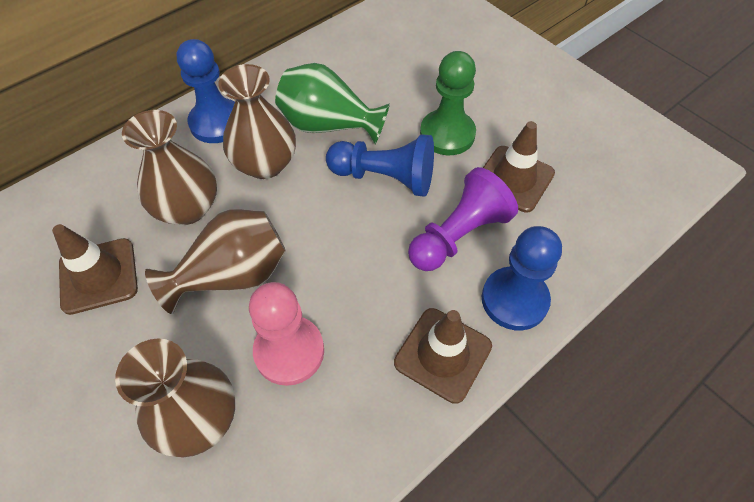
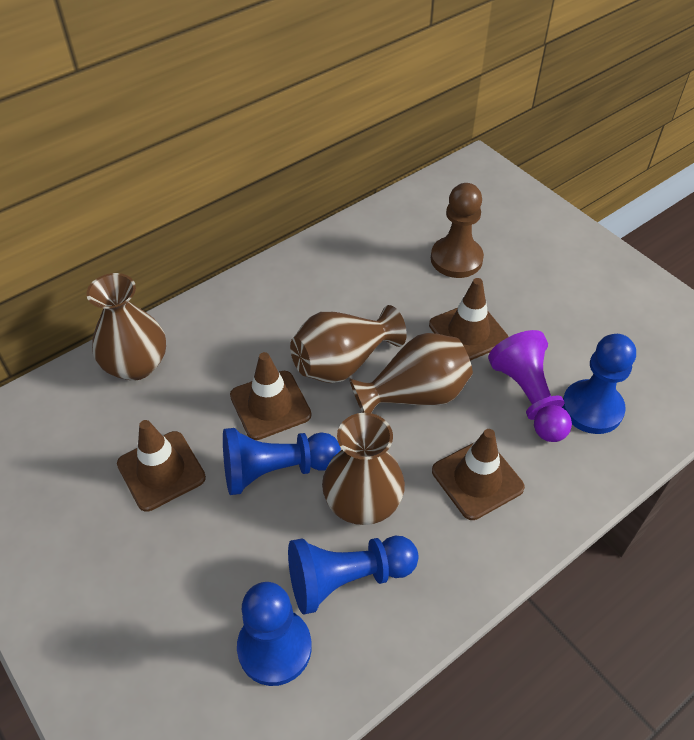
blue pawn: [177,39,235,143] [326,134,434,197] [482,226,562,331] = 3 -> [223,428,341,495] [237,582,312,686] [288,536,419,615] [562,334,636,434] = 4
brown pawn: none = 0 -> [431,183,484,278] = 1
brown traffic cone: [52,224,138,315] [394,308,492,404] [483,121,555,212] = 3 -> [117,420,206,512] [230,352,312,440] [429,278,509,361] [432,429,525,520] = 4
green pawn: [420,51,476,155] = 1 -> none = 0
green vase: [275,63,390,144] = 1 -> none = 0
pink pawn: [249,282,324,386] = 1 -> none = 0

